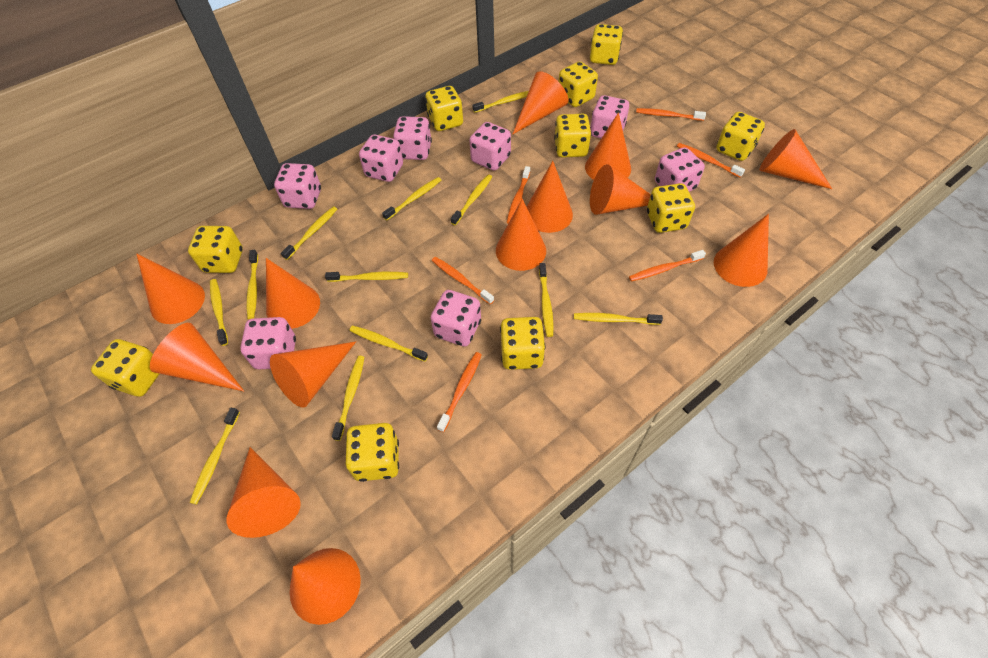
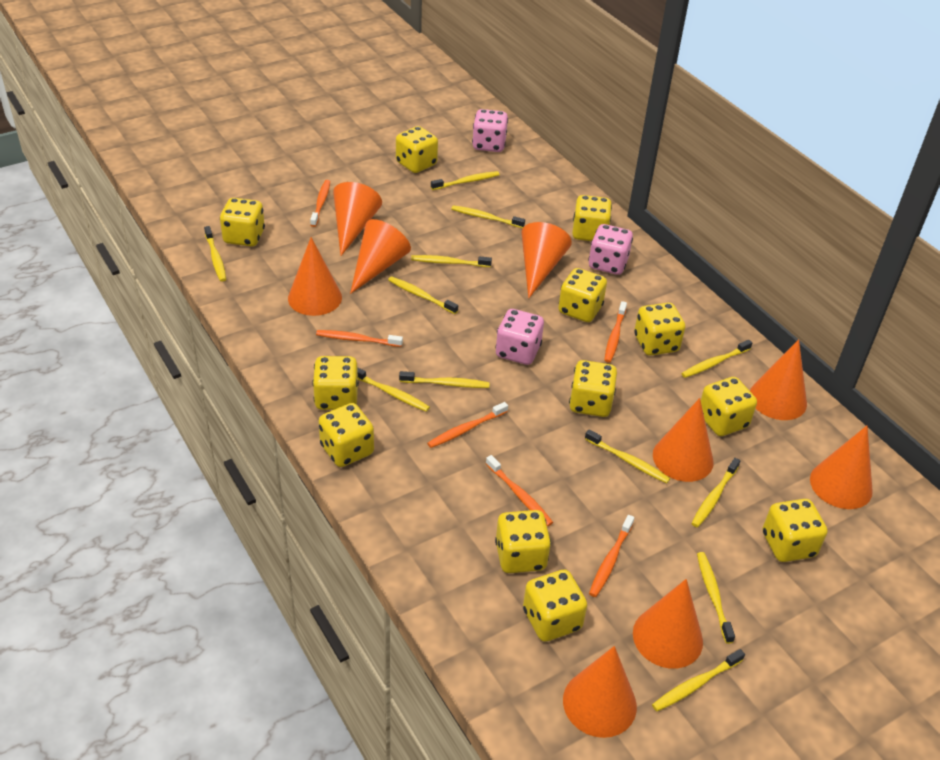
orange cone: [136,254,205,324] [150,323,244,391] [227,447,301,538] [266,258,320,329] [270,342,356,408] [290,548,361,625] [496,199,546,271] [513,71,568,134] [527,161,573,233] [585,112,631,180] [590,164,651,215] [714,214,769,287] [759,129,832,189] = 13 -> [288,237,342,316] [333,182,382,256] [350,219,411,294] [522,222,572,299] [563,646,637,738] [633,579,703,669] [653,398,714,482] [750,339,807,420] [810,426,873,509] = 9
pink dice: [240,317,296,369] [274,163,321,209] [359,135,403,182] [393,116,432,160] [430,290,481,347] [469,122,511,171] [590,95,629,138] [655,147,705,192] = 8 -> [472,109,508,152] [495,309,544,365] [588,224,633,275] = 3
yellow dice: [91,339,159,397] [188,226,243,273] [346,423,399,482] [425,86,463,131] [500,317,545,370] [554,114,592,158] [558,61,598,107] [590,24,623,65] [647,183,695,233] [716,112,765,161] = 10 -> [220,198,265,246] [312,356,359,410] [319,403,374,467] [396,126,438,173] [495,510,551,573] [523,570,587,642] [558,268,607,322] [569,360,617,417] [572,195,612,241] [634,303,685,356] [701,377,757,436] [763,499,827,562] = 12

